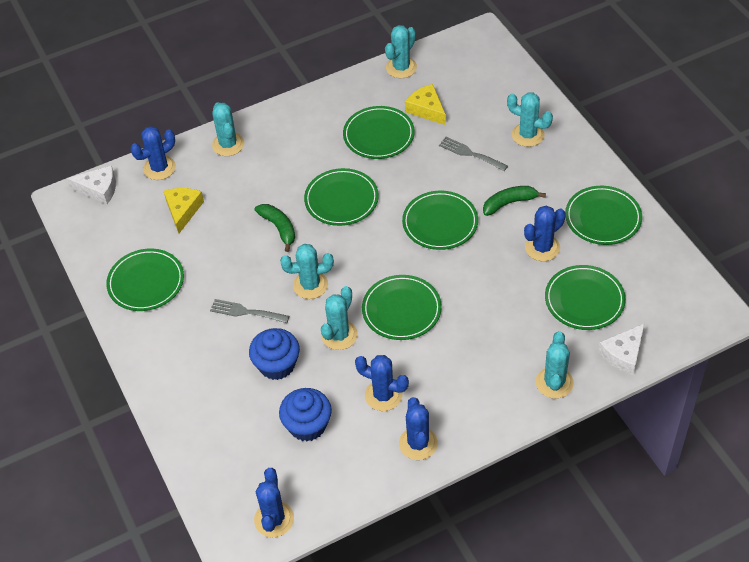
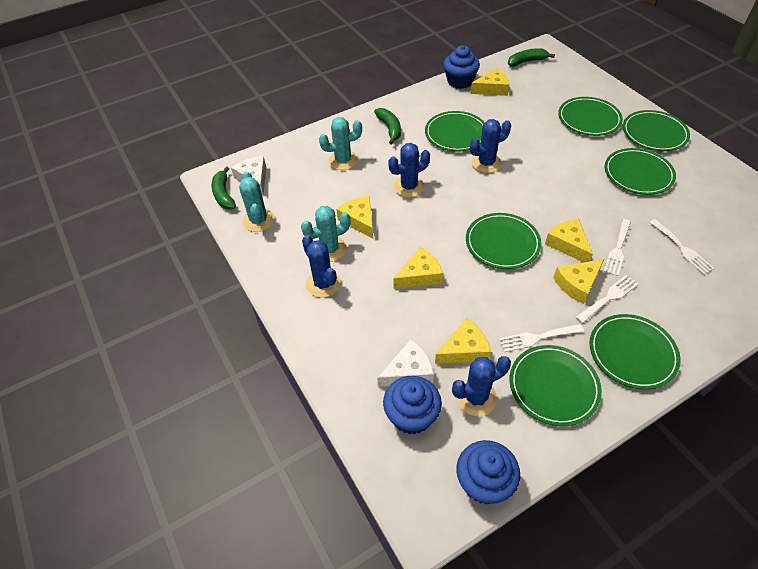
blue cactus: [130,126,176,180] [254,468,294,537] [355,355,409,411] [399,397,438,460] [524,205,566,261] = 5 -> [302,235,341,298] [388,143,430,198] [452,356,511,416] [470,119,511,173] = 4
blue cupcake: [249,328,300,380] [279,388,332,441] = 2 -> [383,376,442,435] [443,45,480,89] [457,440,520,504] = 3
green banana: [254,204,295,252] [483,186,546,216] = 2 -> [212,166,236,209] [374,108,401,145] [508,48,555,67] = 3
grey fork: [210,299,289,323] [439,137,508,171] = 2 -> none = 0
turquoise cactus: [212,102,244,156] [280,244,334,299] [321,286,358,350] [385,25,417,78] [507,92,553,147] [536,331,574,399] = 6 -> [239,172,275,232] [301,206,351,262] [319,117,362,170] = 3
white fork: none = 0 -> [499,324,584,352] [576,275,639,323] [603,219,631,276] [649,219,715,275] = 4
yellow cheese: [164,188,204,234] [405,84,446,125] = 2 -> [337,196,373,239] [393,247,443,289] [435,318,491,364] [470,68,510,96] [545,219,593,262] [553,259,604,304] = 6

